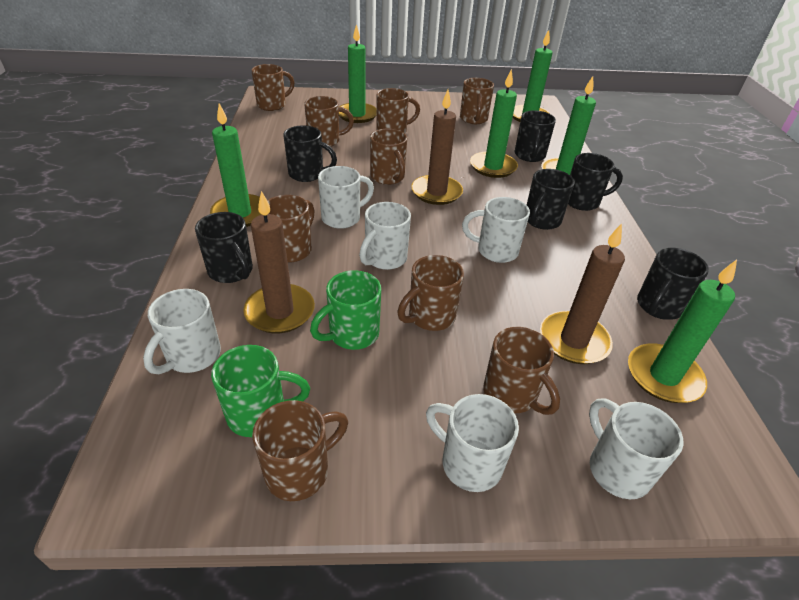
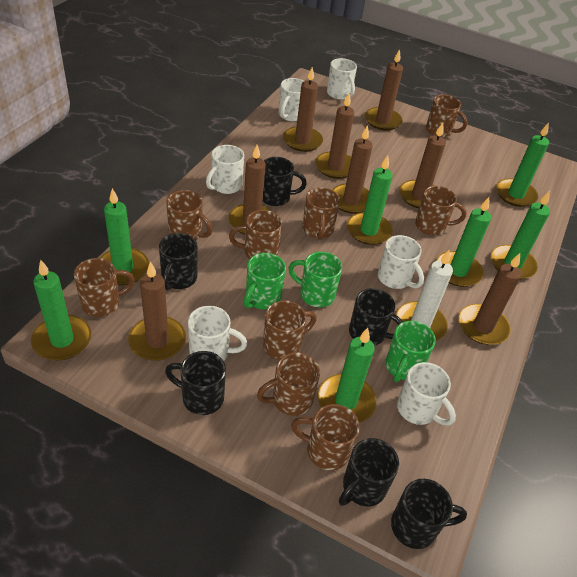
brown candle: [243,191,315,333] [411,90,463,205] [540,223,625,364] = 3 -> [128,262,186,361] [229,145,271,235] [283,67,323,152] [315,93,354,179] [332,125,373,214] [365,49,403,131] [399,123,446,208] [459,253,522,345] = 8
green candle: [210,103,262,227] [339,24,377,123] [470,69,518,178] [513,30,553,122] [541,76,596,175] [628,260,737,403] = 6 -> [31,260,91,360] [100,188,149,285] [318,328,376,423] [347,155,393,245] [436,197,491,287] [491,191,550,280] [496,123,549,207] = 7
green mug: [211,345,310,437] [310,270,381,350] = 2 -> [244,253,286,309] [288,252,342,307] [386,321,436,382] = 3
white candle: none = 0 -> [396,249,453,341] = 1

